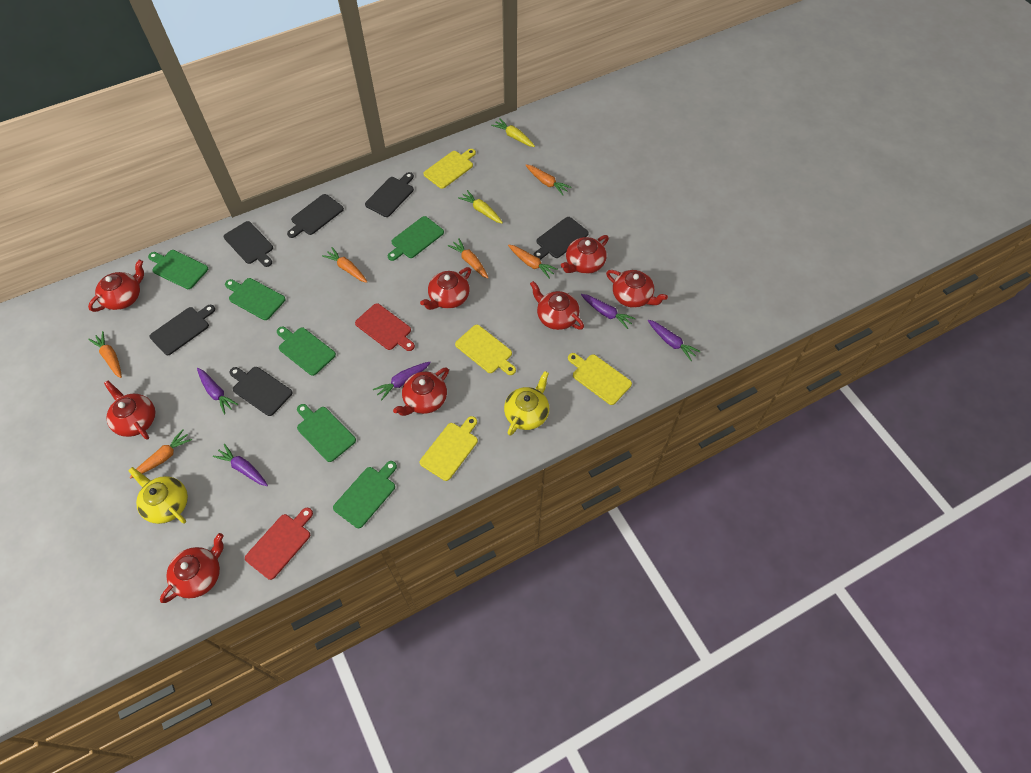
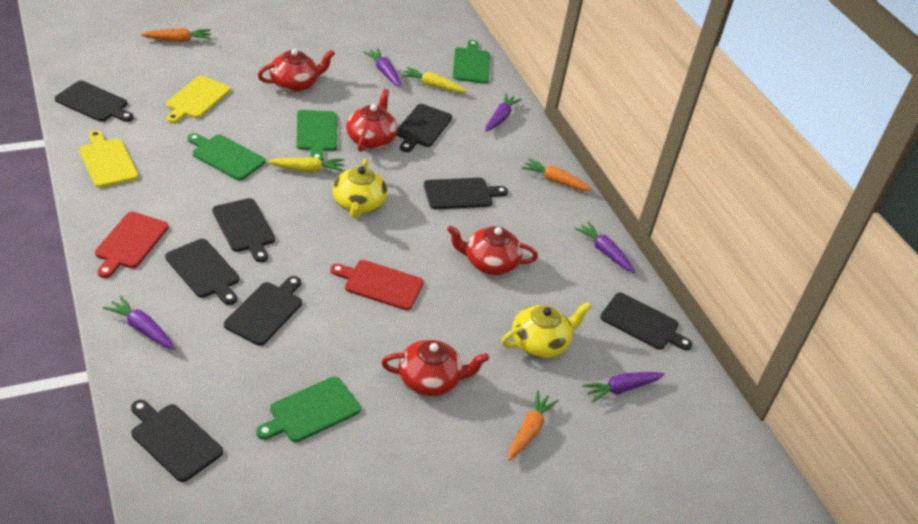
black cutting board: [150,305,215,355] [224,221,273,267] [229,367,293,416] [287,194,344,238] [365,172,414,217] [533,217,589,260] = 6 -> [55,81,134,122] [131,400,223,482] [165,239,239,305] [212,198,275,262] [224,276,302,346] [396,104,452,152] [424,178,508,209] [600,293,692,350] = 8
green cutting board: [148,250,208,289] [225,278,286,320] [277,327,336,376] [297,404,356,462] [333,461,397,528] [388,216,444,261] = 6 -> [188,133,266,180] [256,377,361,442] [296,110,337,161] [453,40,490,84] = 4
orange carrot: [88,331,122,378] [130,429,192,478] [322,247,367,283] [448,238,489,278] [508,244,558,279] [526,164,571,195] = 6 -> [141,28,211,42] [508,391,559,461] [522,158,593,191] = 3
red teapot: [88,259,144,312] [104,380,155,440] [160,533,224,603] [393,367,449,416] [420,267,471,310] [530,281,584,330] [561,235,609,274] [606,270,668,308] = 8 -> [258,49,335,92] [346,89,397,152] [381,339,489,396] [447,225,538,275] = 4
yellow cutting board: [420,416,478,481] [423,149,476,189] [455,325,516,375] [568,353,632,405] = 4 -> [79,130,138,188] [166,76,230,123] = 2

